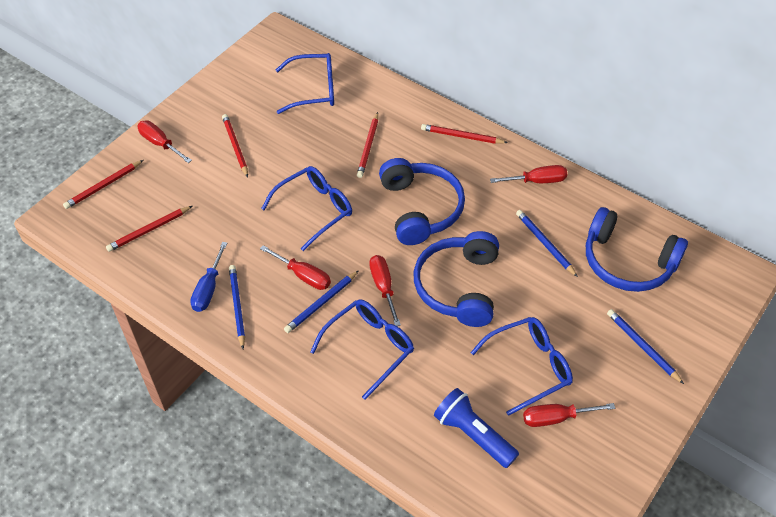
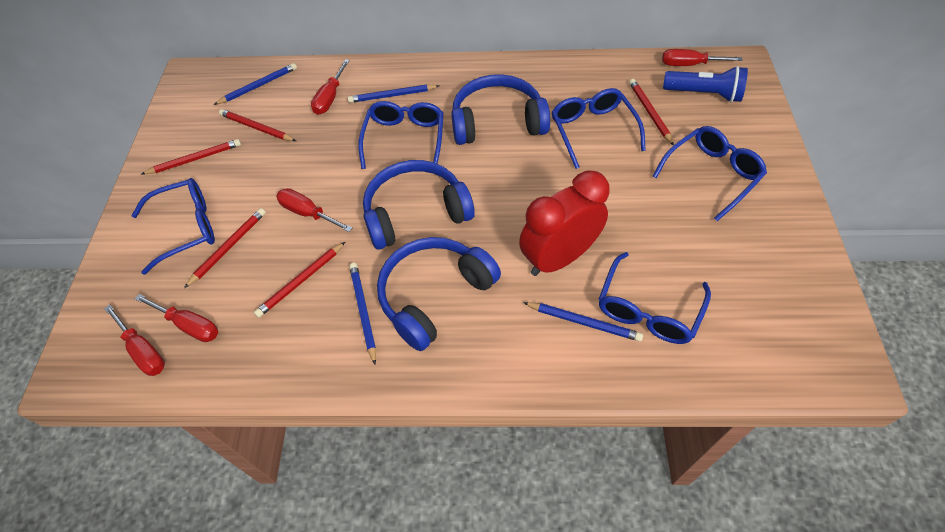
blue glasses: [261,166,352,251] [275,53,334,114] [310,299,414,400] [470,317,573,416] = 4 -> [131,178,215,275] [358,101,444,169] [551,88,646,169] [599,252,711,344] [652,126,767,221] = 5
blue screwdriver: [190,242,227,312] = 1 -> none = 0
red clock: none = 0 -> [519,170,610,276] = 1

